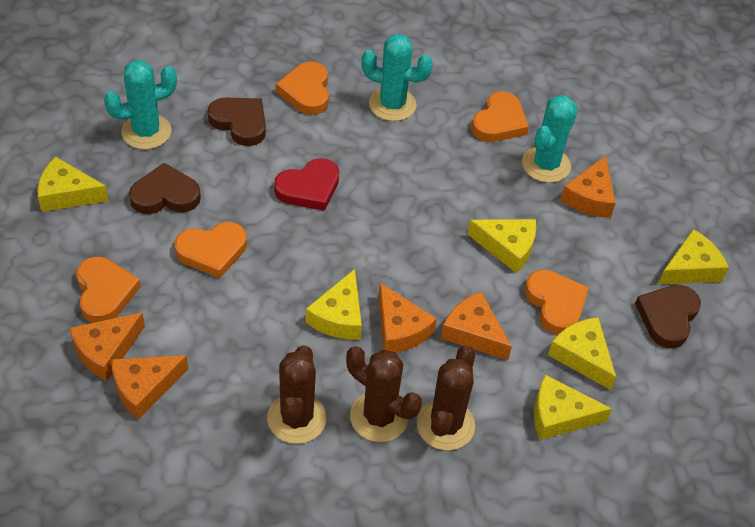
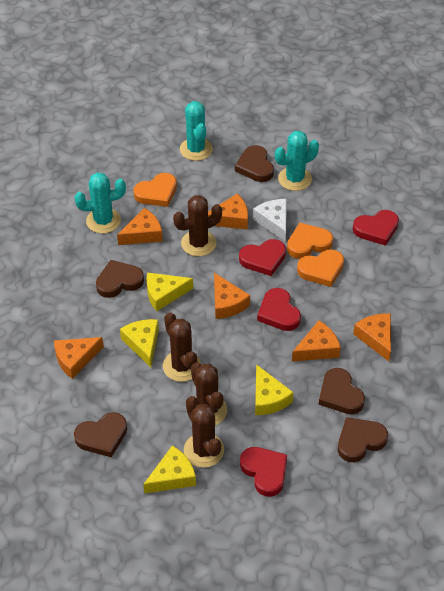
brown cactus: [267,345,326,444] [346,346,422,442] [417,346,475,450] = 3 -> [163,312,201,382] [173,195,222,256] [184,396,224,468] [191,362,227,426] = 4
brown heart: [129,163,201,214] [208,98,266,146] [635,285,701,348] = 3 -> [74,412,127,457] [96,260,144,298] [235,145,274,182] [319,368,365,414] [338,417,388,462] = 5
orange cheese: [70,312,145,381] [111,355,188,420] [378,283,437,353] [441,292,512,360] [560,156,616,218] = 5 -> [54,337,104,379] [117,208,162,245] [208,194,248,230] [214,273,250,319] [292,320,341,362] [353,314,391,361] = 6
orange heart: [76,257,141,323] [175,222,247,278] [276,61,329,115] [471,91,529,142] [525,269,589,334] = 5 -> [133,173,177,207] [287,223,333,259] [297,249,344,287] = 3
red heart: [274,158,339,211] = 1 -> [239,239,286,276] [240,447,287,496] [257,288,301,331] [353,210,399,246] = 4
white cheese: none = 0 -> [253,199,287,242] = 1
yellow cheese: [38,157,109,212] [306,269,362,340] [467,219,536,273] [534,375,612,440] [548,317,616,390] [658,229,729,285] = 6 -> [120,319,159,367] [143,445,196,493] [147,272,193,311] [255,364,294,415] = 4

